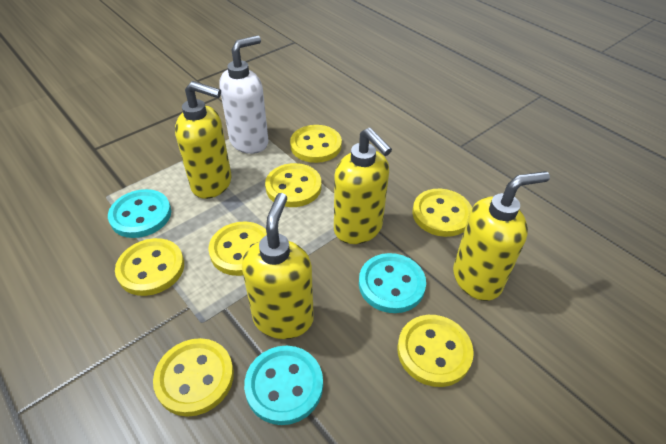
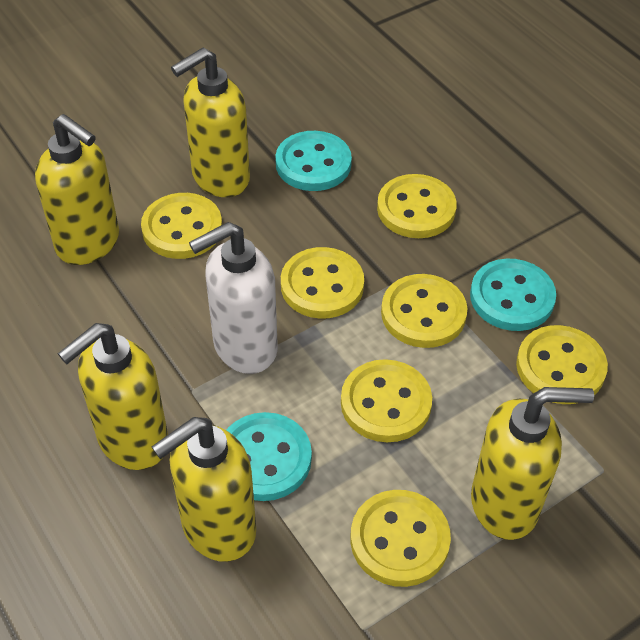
yellow soap dispenser: [175,81,232,199] [242,193,314,339] [334,128,392,244] [453,171,550,301] = 4 -> [35,114,119,265] [58,323,168,470] [152,417,256,562] [171,48,250,197] [471,387,594,540] = 5

